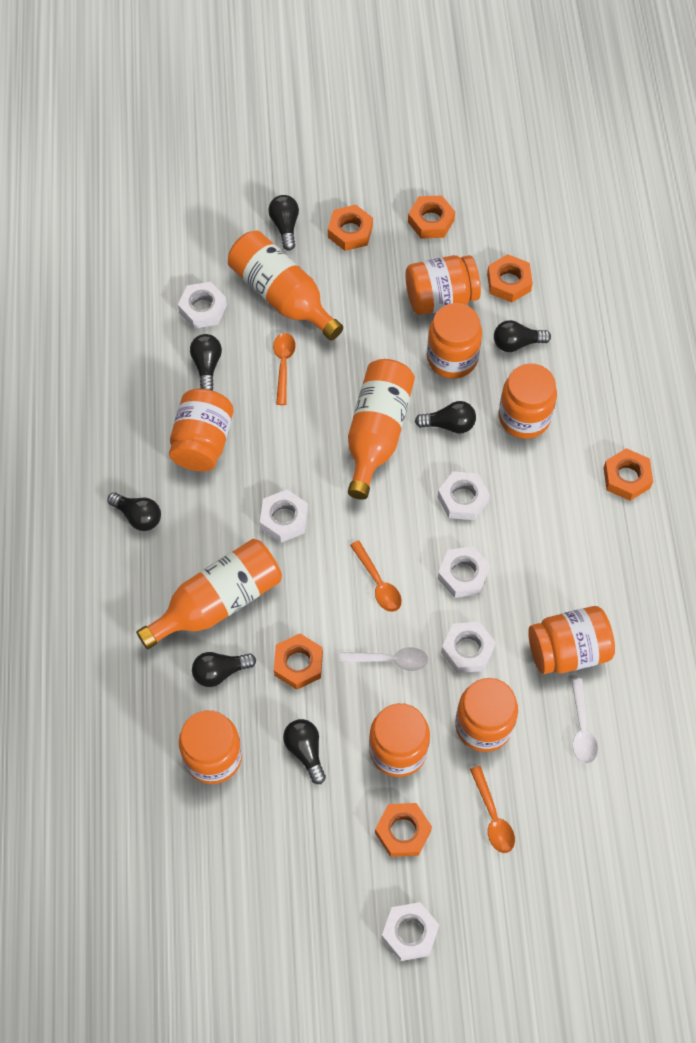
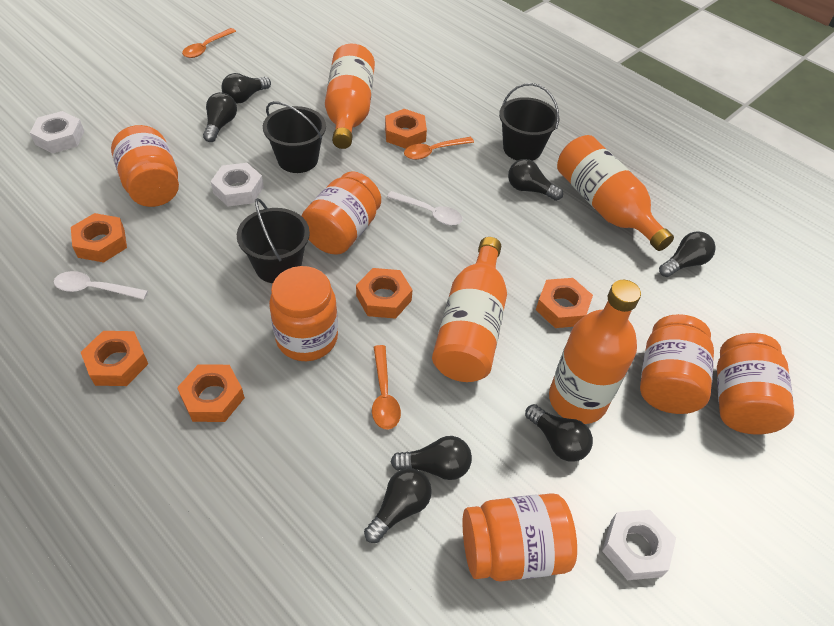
black bucket: none = 0 -> [237,198,310,283] [263,101,326,173] [499,83,559,161] = 3
orange bottle: [136,539,282,649] [228,230,343,340] [348,359,415,500] = 3 -> [325,44,375,149] [432,237,507,382] [549,280,641,424] [557,135,674,251] = 4
orange jar: [169,388,233,471] [179,710,242,784] [369,703,430,777] [406,255,481,315] [427,303,482,379] [455,678,518,752] [499,363,557,439] [528,606,615,674] = 8 -> [111,125,179,207] [269,266,338,361] [301,171,381,255] [463,493,577,581] [640,314,714,414] [717,333,794,434] = 6
white nut: [178,282,227,329] [260,490,308,543] [382,902,439,961] [438,471,490,520] [438,546,490,598] [441,622,496,673] = 6 -> [30,111,84,153] [210,163,264,206] [602,510,676,580] = 3

